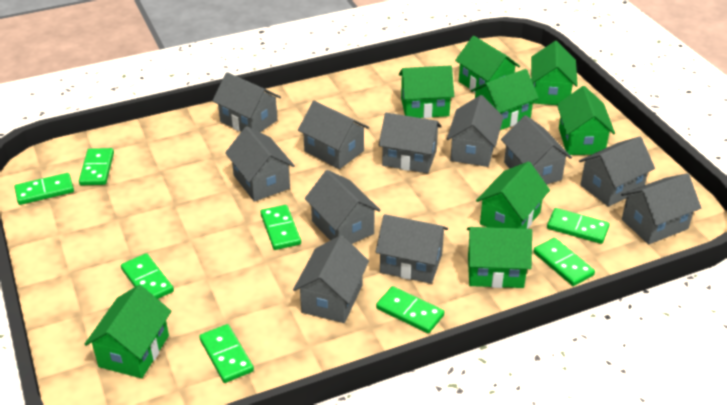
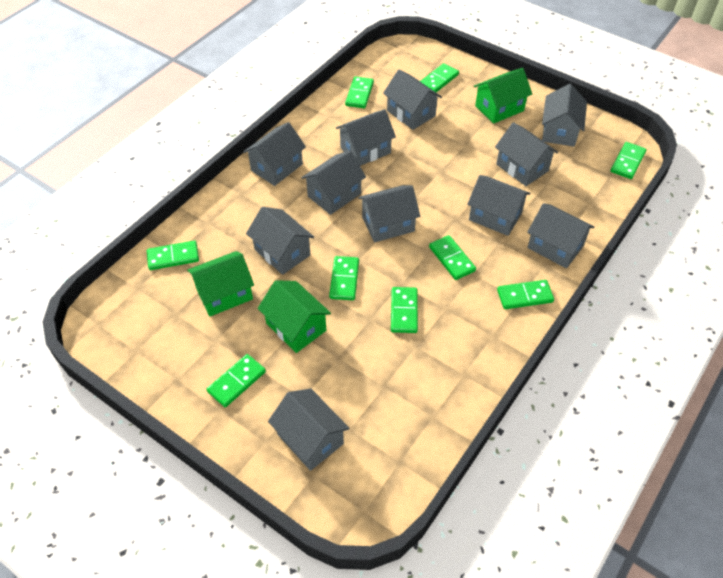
green domino: [14,173,74,205] [79,148,114,185] [121,253,174,299] [199,324,254,383] [261,205,301,250] [376,286,444,333] [533,238,595,286] [547,208,610,244] = 8 -> [147,241,199,270] [207,354,266,407] [329,256,359,300] [345,76,374,108] [391,287,418,333] [420,63,459,92] [429,235,476,280] [497,280,554,309] [611,142,647,179] = 9
green house: [84,285,172,378] [399,65,454,118] [455,36,520,93] [467,227,532,288] [471,69,539,130] [476,161,550,229] [531,41,578,105] [557,86,615,155] = 8 -> [187,251,254,316] [258,280,331,353] [474,68,532,124] = 3

